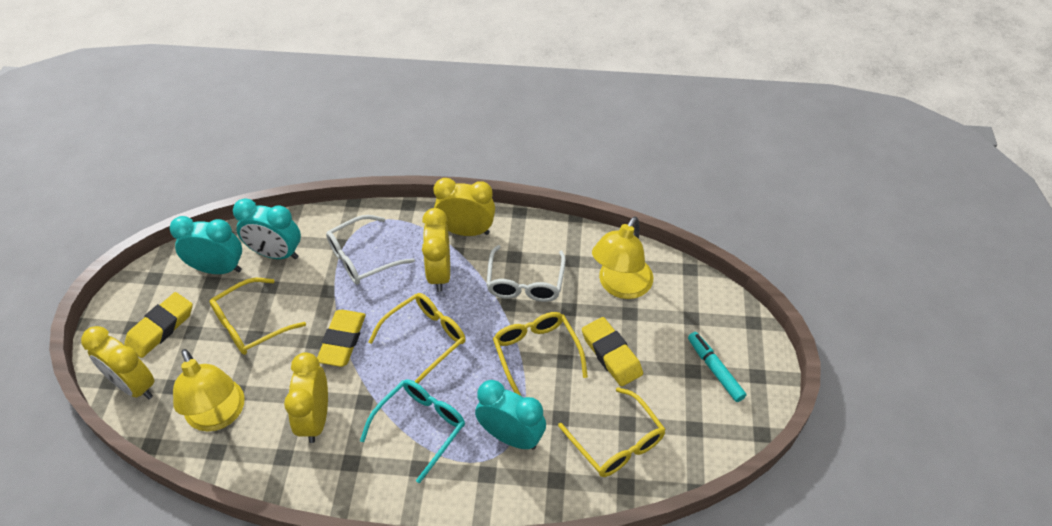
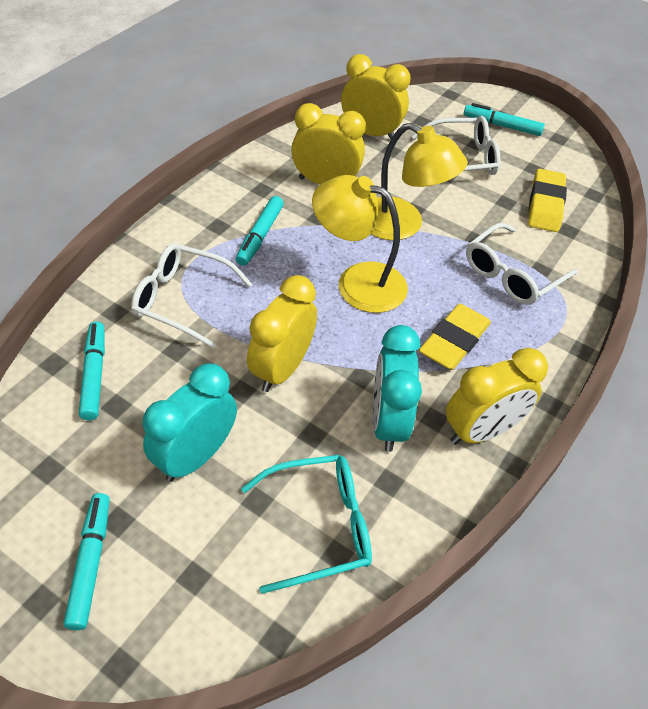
turquoise clock: [170,216,242,274] [233,198,301,259] [475,380,546,450] = 3 -> [142,363,237,482] [373,325,422,452] = 2
turquoise marker: [688,332,746,402] = 1 -> [63,493,110,630] [79,321,105,420] [236,196,284,266] [464,103,545,136] = 4
white glasses: [326,215,415,285] [486,245,566,302] = 2 -> [131,243,252,348] [411,116,500,175] [466,223,578,305] = 3
yellow eraser: [124,292,193,358] [317,310,366,367] [582,317,643,387] = 3 -> [419,304,491,370] [528,169,567,232] = 2
yellow glasses: [210,278,306,355] [369,293,466,383] [493,312,588,396] [558,387,666,477] = 4 -> none = 0

